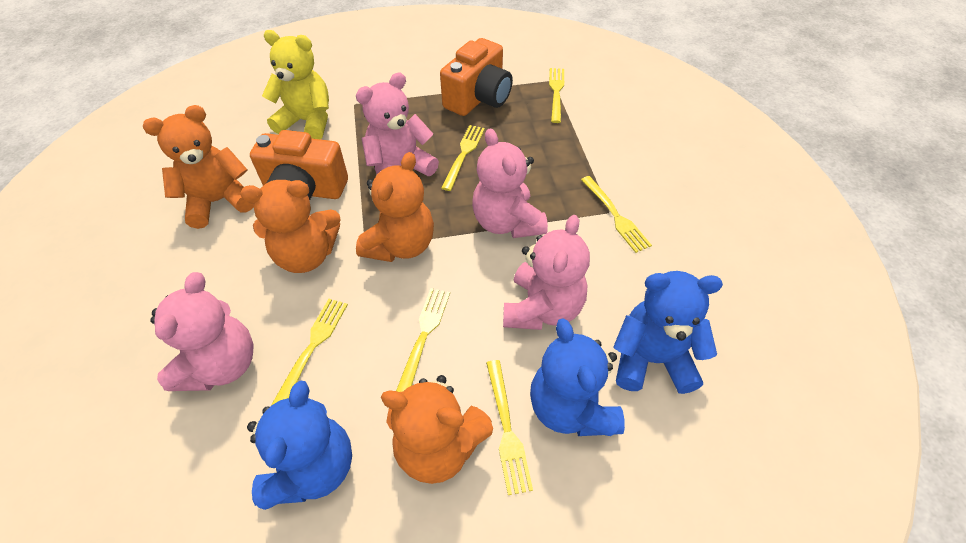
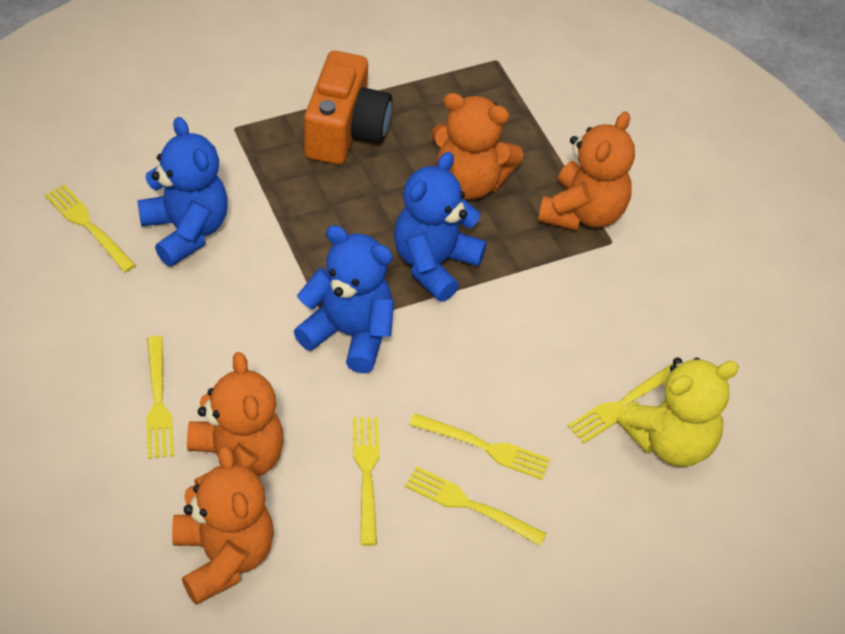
orange camera: [250,130,348,201] [440,38,513,116] = 2 -> [304,51,392,164] = 1
pink teddy bear: [150,272,254,391] [356,72,439,176] [472,128,548,238] [503,215,590,330] = 4 -> none = 0

